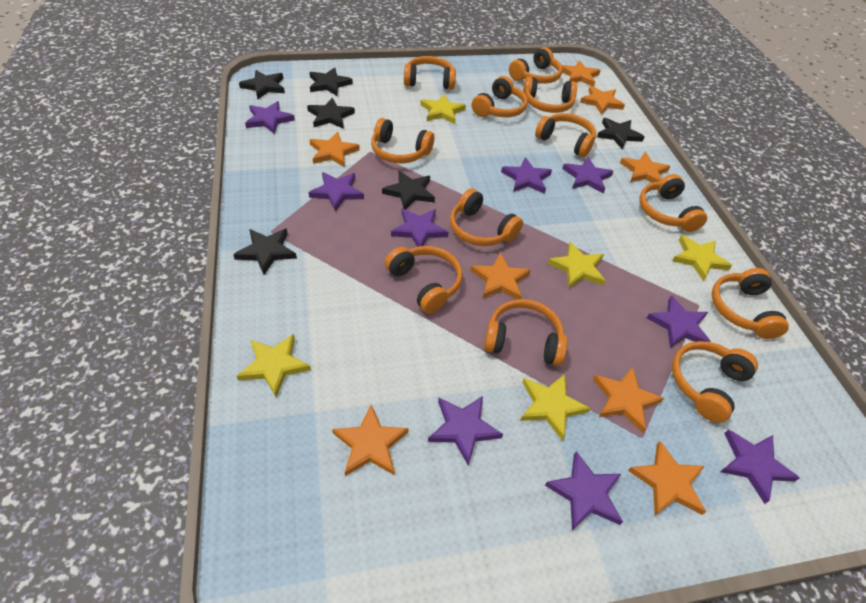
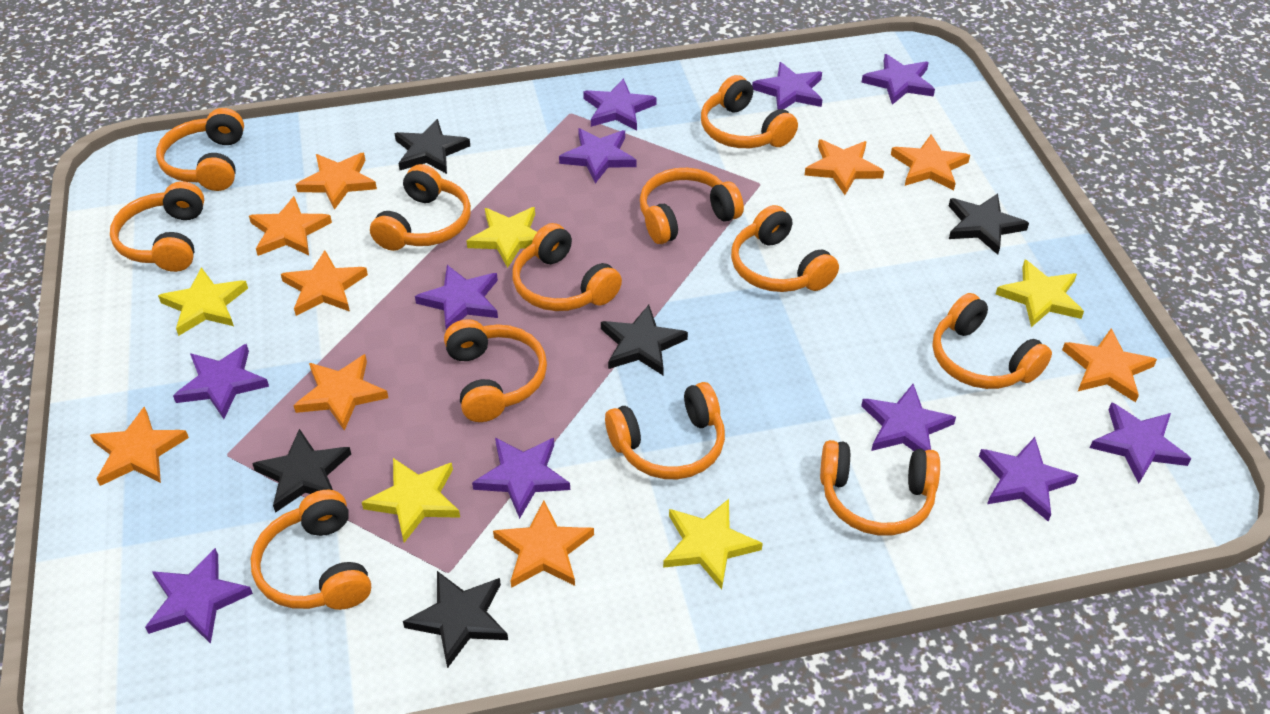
black star: [233,229,297,275] [239,70,285,100] [307,98,355,129] [309,67,353,96] [382,171,435,210] [597,118,644,149] = 6 -> [252,429,351,513] [394,119,470,174] [403,571,508,669] [601,305,688,375] [949,193,1029,255] = 5
orange star: [310,132,360,167] [332,405,409,476] [470,253,531,300] [562,60,601,87] [580,86,625,115] [593,367,664,433] [620,152,671,183] [628,441,706,515] = 8 -> [90,406,189,486] [249,196,332,256] [281,250,368,316] [293,354,388,431] [296,153,377,210] [493,500,594,588] [805,139,884,195] [891,134,970,191] [1062,328,1157,402] = 9
purple star: [245,101,295,134] [309,172,364,212] [391,208,448,247] [428,396,503,466] [501,157,552,194] [545,451,623,530] [562,157,614,194] [647,296,711,348] [720,429,800,504] = 9 -> [145,548,253,644] [173,344,269,419] [415,265,498,330] [472,438,570,519] [559,128,636,183] [583,78,657,130] [752,62,823,110] [861,54,935,105] [861,384,956,451] [979,437,1078,522] [1090,402,1191,484] = 11

